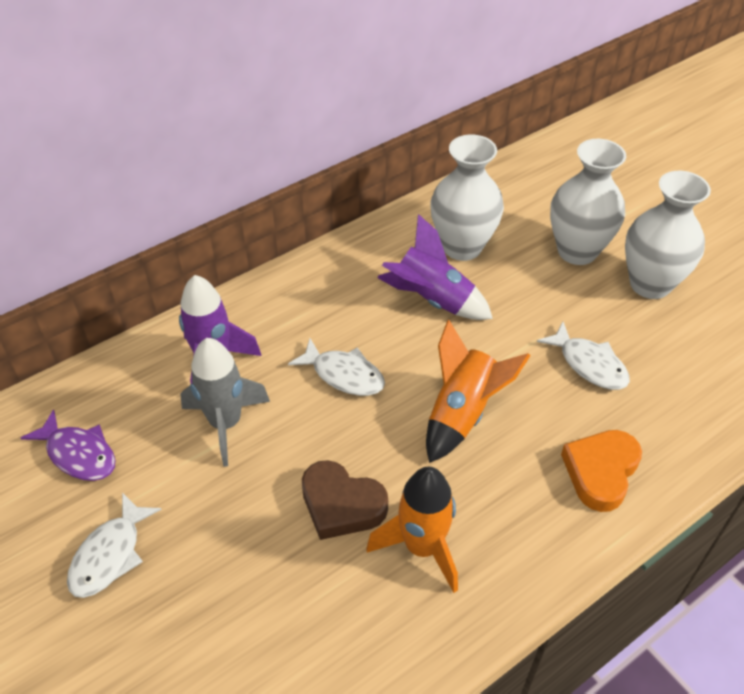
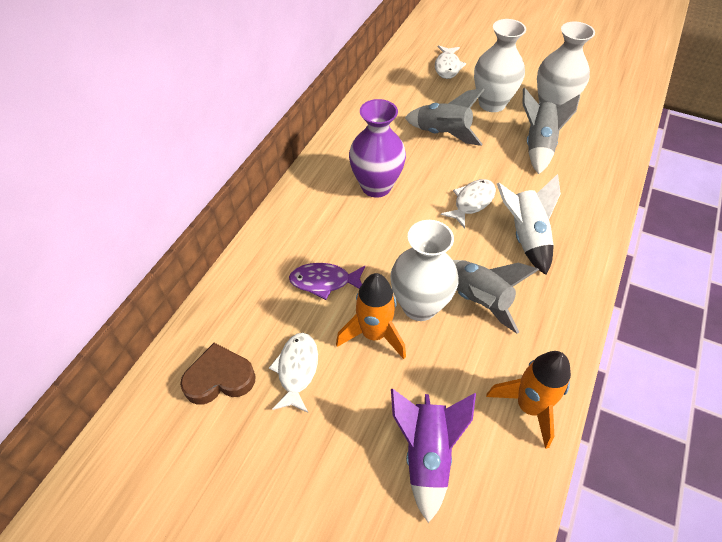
grey rocket: [180,338,270,467] = 1 -> [405,88,485,146] [453,260,539,334] [523,88,580,174] = 3
orange heart: [561,430,642,512] = 1 -> none = 0
purple rocket: [179,275,261,384] [377,214,493,320] = 2 -> [391,389,476,523] = 1
purple vase: none = 0 -> [349,99,406,198] = 1
white rocket: none = 0 -> [497,174,561,275] = 1

